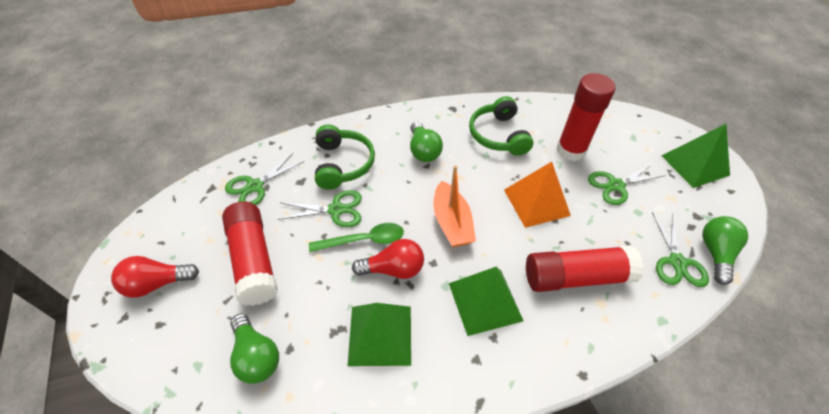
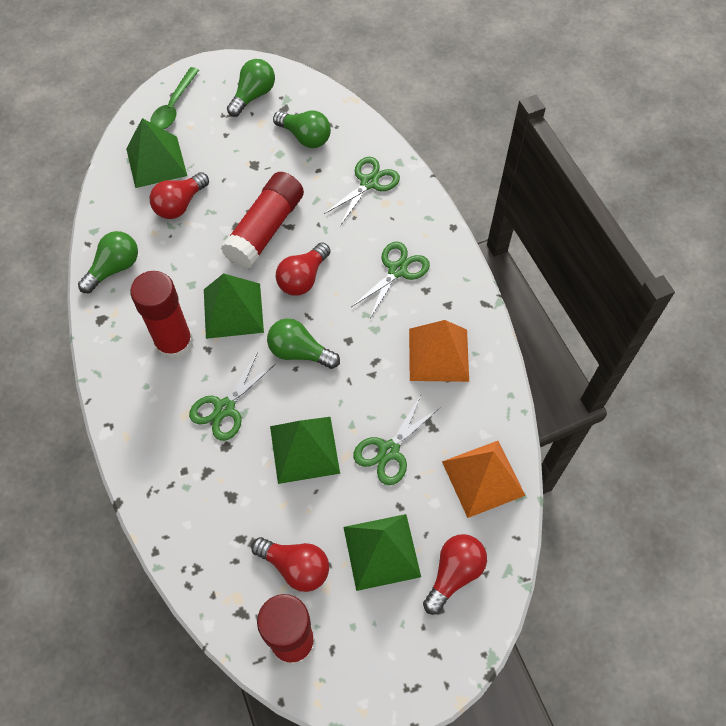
green headphones: [315,124,375,190] [469,96,534,156] = 2 -> none = 0
green light bulb: [230,313,279,384] [410,121,443,162] [702,216,748,285] = 3 -> [78,231,138,293] [227,59,275,117] [267,318,340,369] [273,111,331,148] = 4
green pyramid: [348,303,411,366] [449,267,523,336] [661,124,730,188] = 3 -> [126,118,187,188] [204,273,264,339] [270,417,340,484] [343,514,421,591] = 4
orange boat: [433,166,476,247] = 1 -> none = 0
orange pyramid: [504,162,571,228] = 1 -> [409,320,469,382] [442,441,526,518] = 2
red light bulb: [111,256,199,298] [352,239,424,279] = 2 -> [150,172,209,219] [251,537,329,592] [276,243,331,296] [423,534,487,615] = 4

